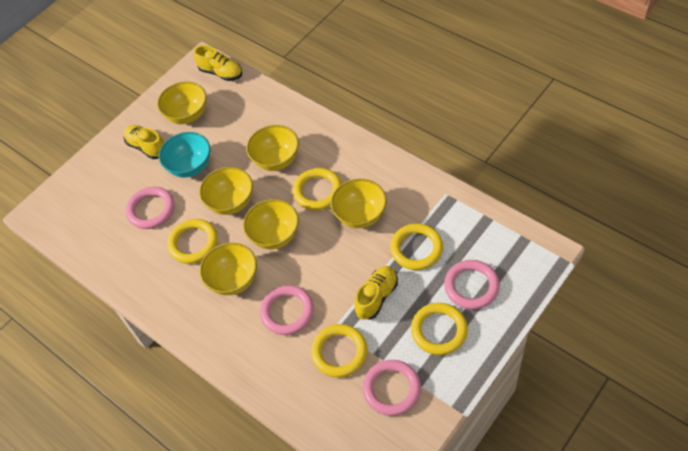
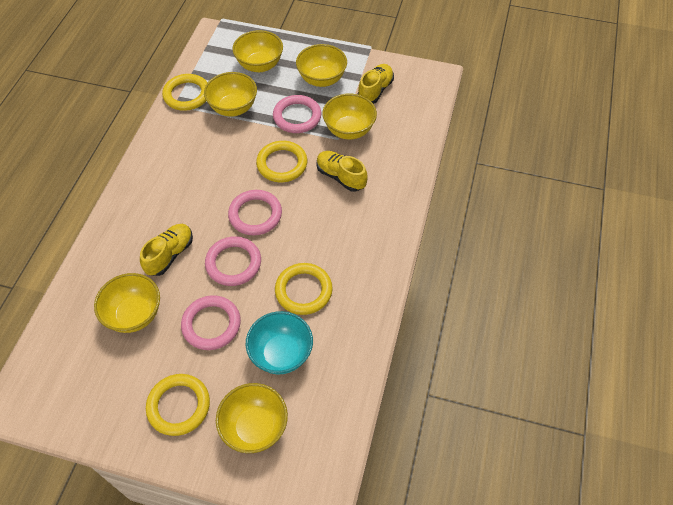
yellow ring: [167,219,218,264] [293,168,342,210] [311,324,367,377] [390,223,443,270] [411,303,468,355] = 5 -> [146,374,210,436] [162,74,208,111] [256,141,307,182] [275,263,332,315] = 4

